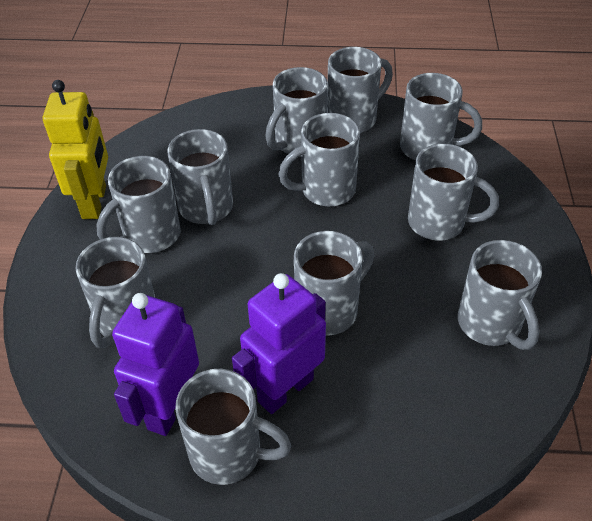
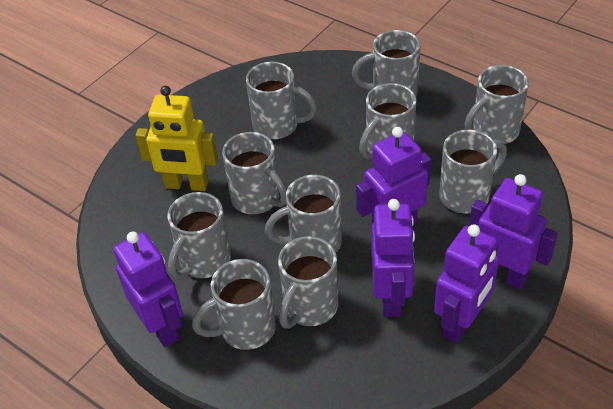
grey mug: [76,237,155,348] [97,156,181,253] [167,129,233,225] [175,369,291,485] [265,67,328,156] [278,113,360,206] [294,231,375,336] [327,47,393,133] [400,73,482,161] [408,144,499,240] [458,240,542,350] = 11 -> [167,192,231,280] [192,259,276,350] [222,132,287,214] [246,62,317,139] [265,175,342,252] [278,236,338,329] [352,30,420,96] [359,83,416,159] [439,130,507,214] [464,65,529,144] = 10
purple robot: [112,293,199,436] [232,273,326,414] = 2 -> [113,232,183,347] [356,127,431,224] [372,199,415,317] [434,224,499,343] [469,174,558,289] = 5

